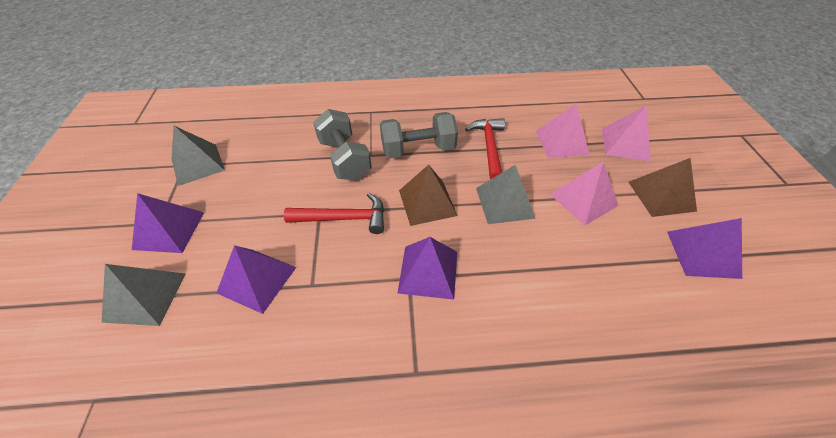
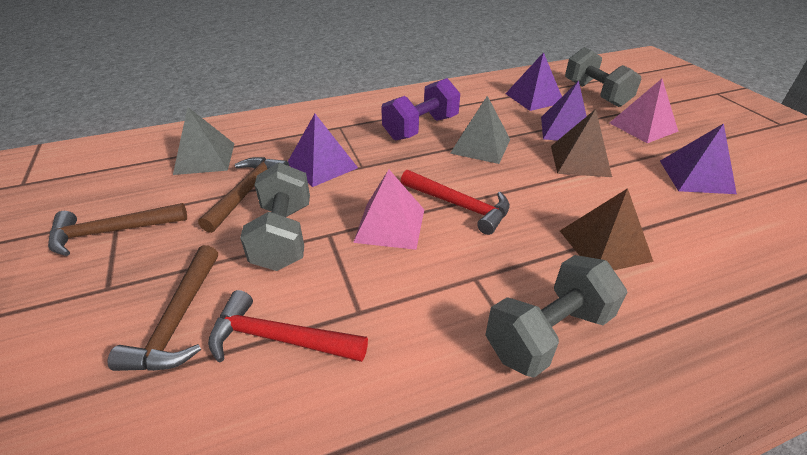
brown hammer: none = 0 -> [48,203,187,256] [108,245,218,371] [198,157,289,233] = 3
grey dumbbell: [313,109,372,180] [380,112,458,159] = 2 -> [240,163,310,271] [485,255,627,378] [565,47,641,107] = 3
grey pyramid: [102,264,185,326] [171,126,225,186] [476,165,536,224] = 3 -> [173,107,234,175] [450,96,510,164] = 2
pink pyramid: [536,104,590,158] [550,161,619,225] [602,105,651,161] = 3 -> [353,170,424,250] [610,79,678,143] = 2
purple dumbbell: none = 0 -> [381,78,460,140] = 1

